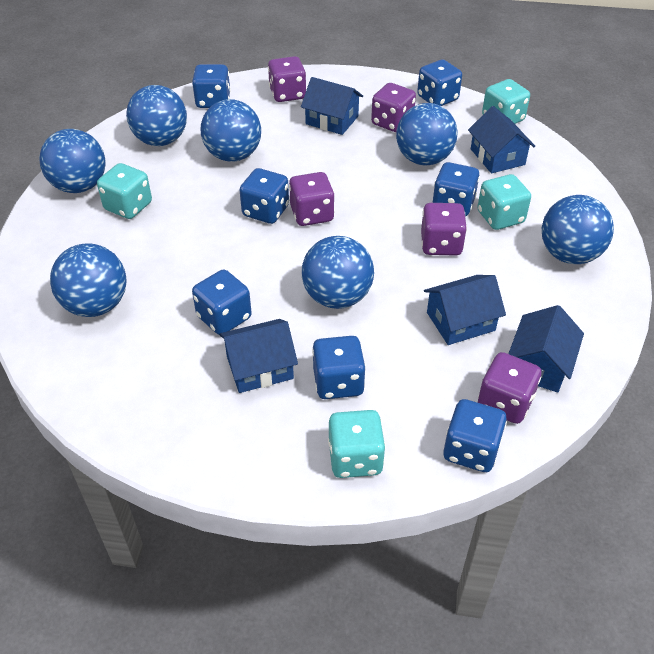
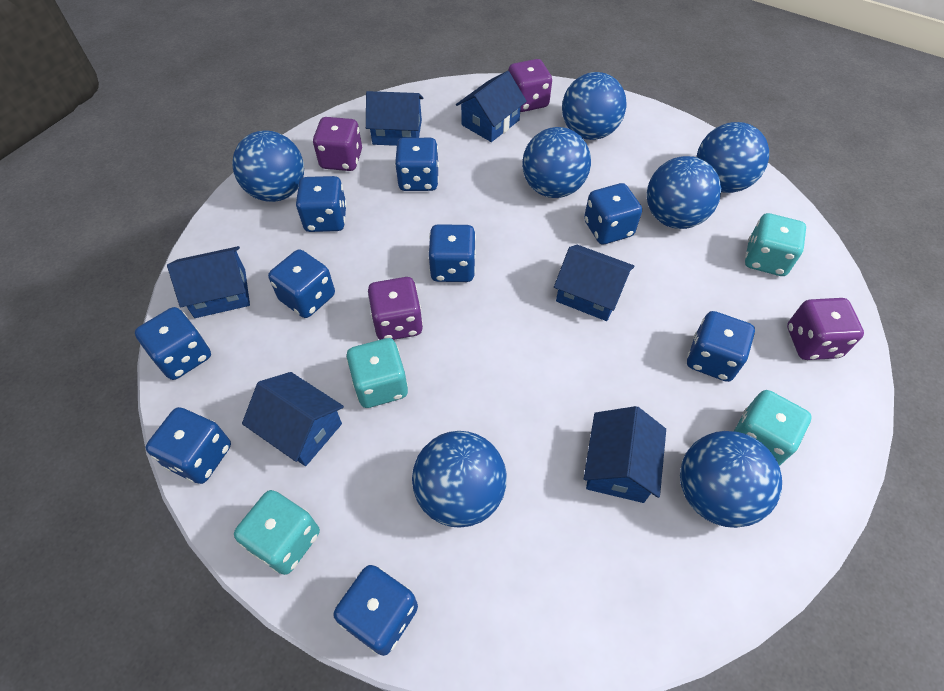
blue dice: [192,64,231,108] [192,269,252,335] [239,168,289,224] [312,336,366,399] [417,59,462,106] [432,162,480,216] [444,399,507,472] = 7 -> [135,307,211,380] [146,407,231,484] [268,249,335,318] [296,176,347,232] [334,565,418,656] [395,138,439,191] [429,224,476,282] [584,183,642,244] [687,311,755,382] = 9
blue house: [219,319,298,393] [301,77,363,135] [424,275,506,345] [468,106,535,173] [508,305,584,393] = 5 -> [167,246,250,318] [242,372,344,466] [366,91,423,146] [456,71,527,142] [554,245,635,321] [584,406,666,503] = 6
purple dice: [268,56,306,102] [289,172,335,226] [371,83,416,132] [421,203,467,256] [478,352,541,424] = 5 -> [313,117,362,171] [368,277,423,340] [508,59,552,112] [787,298,864,360] = 4

